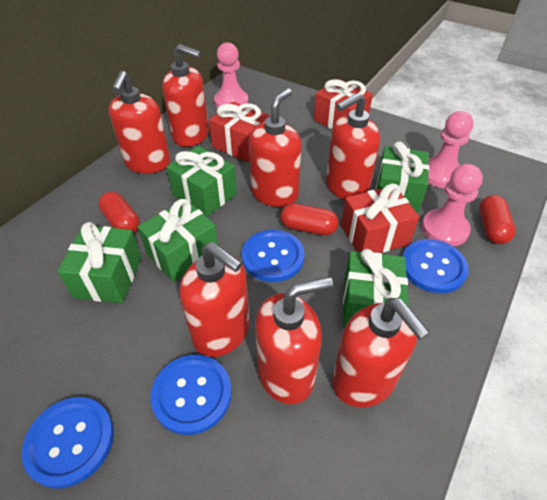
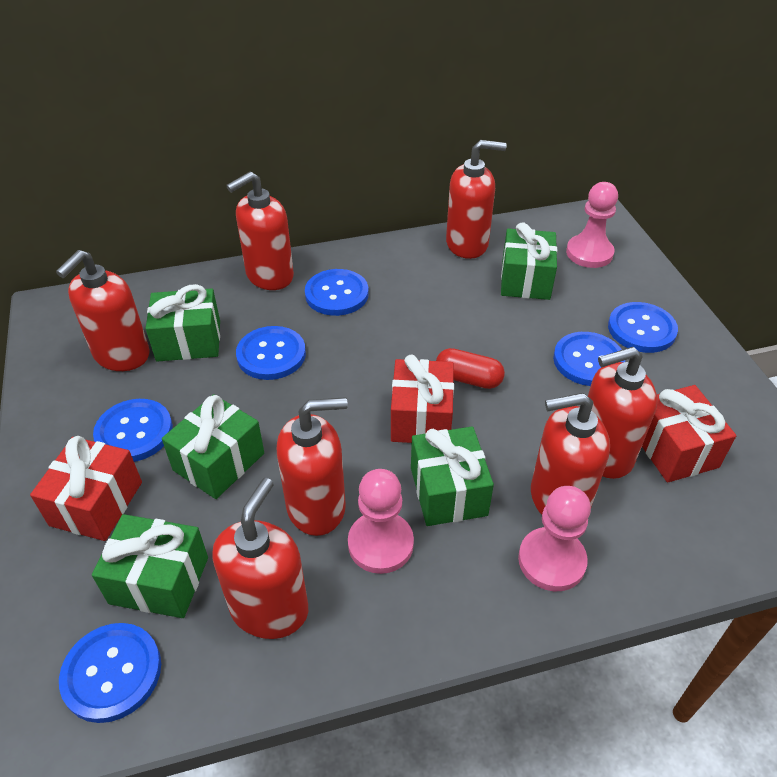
blue button: [21,397,114,488] [151,355,232,435] [242,230,305,282] [403,239,469,293] = 4 -> [59,623,161,723] [93,399,173,462] [236,326,306,380] [305,269,369,316] [553,332,625,386] [608,302,678,353] = 6
red capsule: [98,192,140,233] [280,203,339,235] [479,195,516,244] = 3 -> [436,348,505,389] = 1

